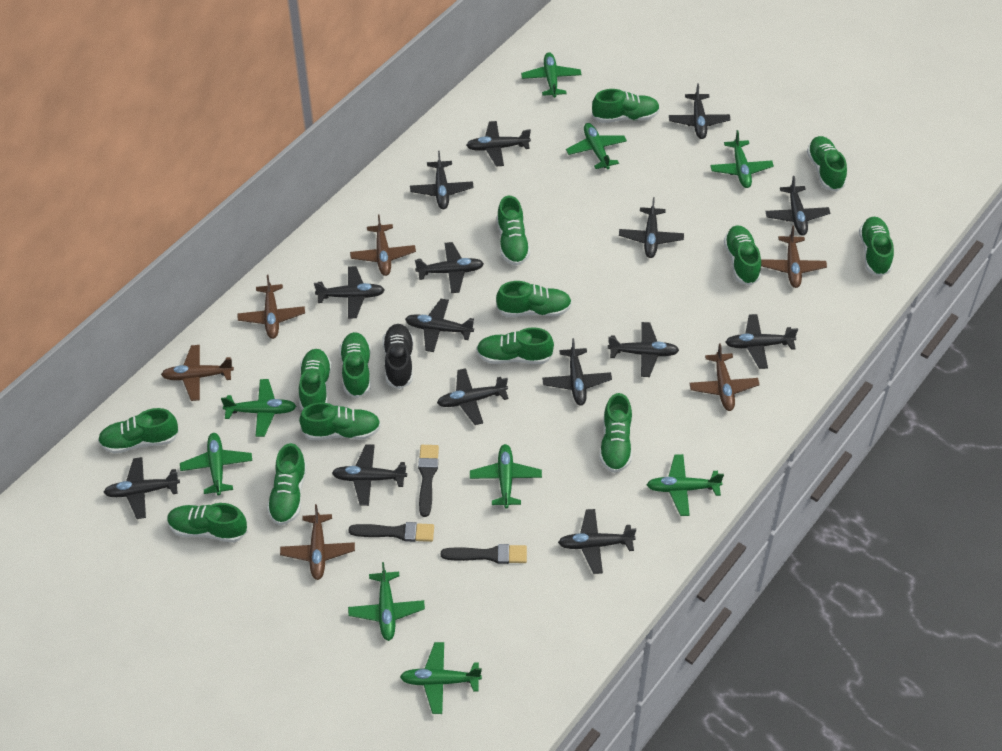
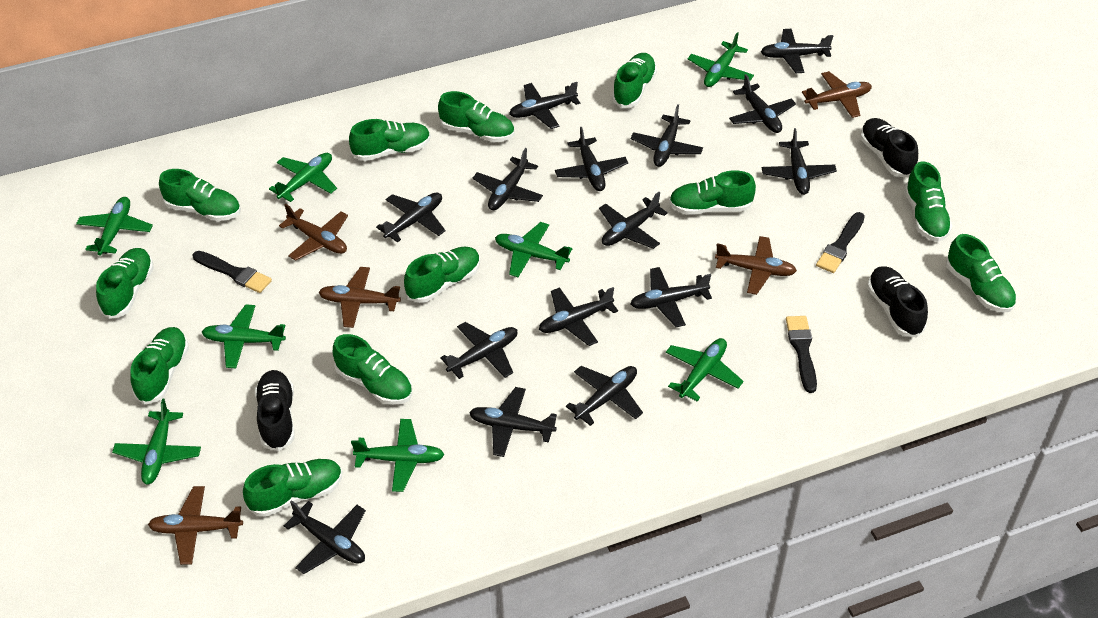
black shoe: [383,324,414,389] = 1 -> [255,370,295,451] [860,118,918,177] [867,266,928,337] = 3
brown plane: [161,345,234,401] [237,275,305,339] [280,504,355,580] [350,215,416,276] [689,343,760,411] [761,226,827,288] = 6 -> [148,486,243,565] [279,204,348,261] [318,267,401,328] [715,236,797,295] [802,71,872,118] = 5
green plane: [180,433,252,495] [221,379,296,437] [348,562,425,641] [400,642,482,714] [470,444,542,508] [521,52,582,98] [566,123,627,169] [647,454,724,516] [710,130,774,188] = 9 -> [76,197,153,256] [112,398,201,485] [202,304,286,368] [269,153,337,202] [351,419,445,492] [495,222,572,277] [666,338,744,402] [688,32,754,87] = 8
green shoe: [98,408,179,454] [167,503,248,543] [267,443,307,525] [299,349,332,410] [299,403,381,440] [340,332,371,398] [476,327,554,364] [496,281,572,317] [497,196,530,266] [592,89,660,123] [599,393,632,473] [724,225,761,286] [807,136,847,192] [859,217,894,276] = 14 -> [96,248,154,319] [130,327,189,405] [159,169,241,221] [243,459,342,517] [333,334,412,405] [349,119,431,161] [404,247,480,303] [438,91,514,142] [612,53,657,108] [669,170,756,215] [904,161,953,242] [946,234,1016,312] = 12

